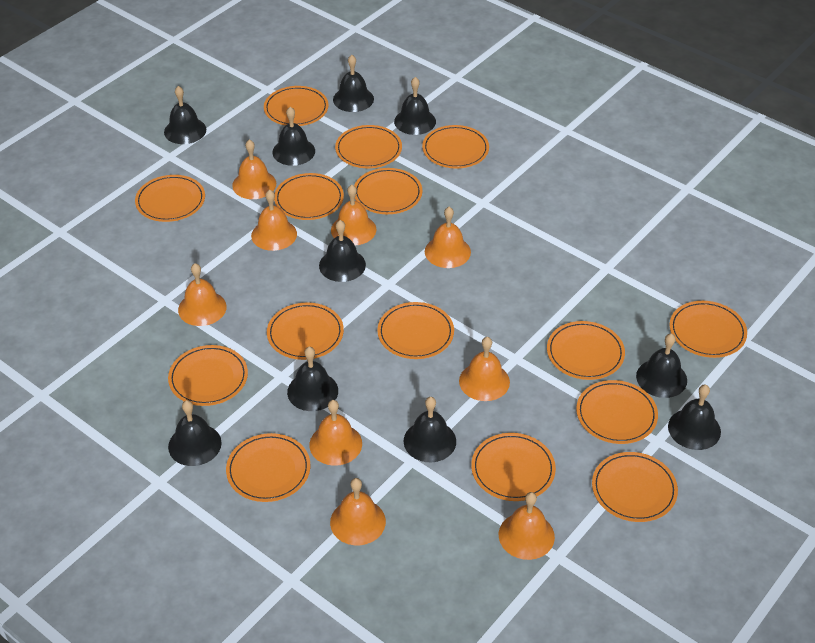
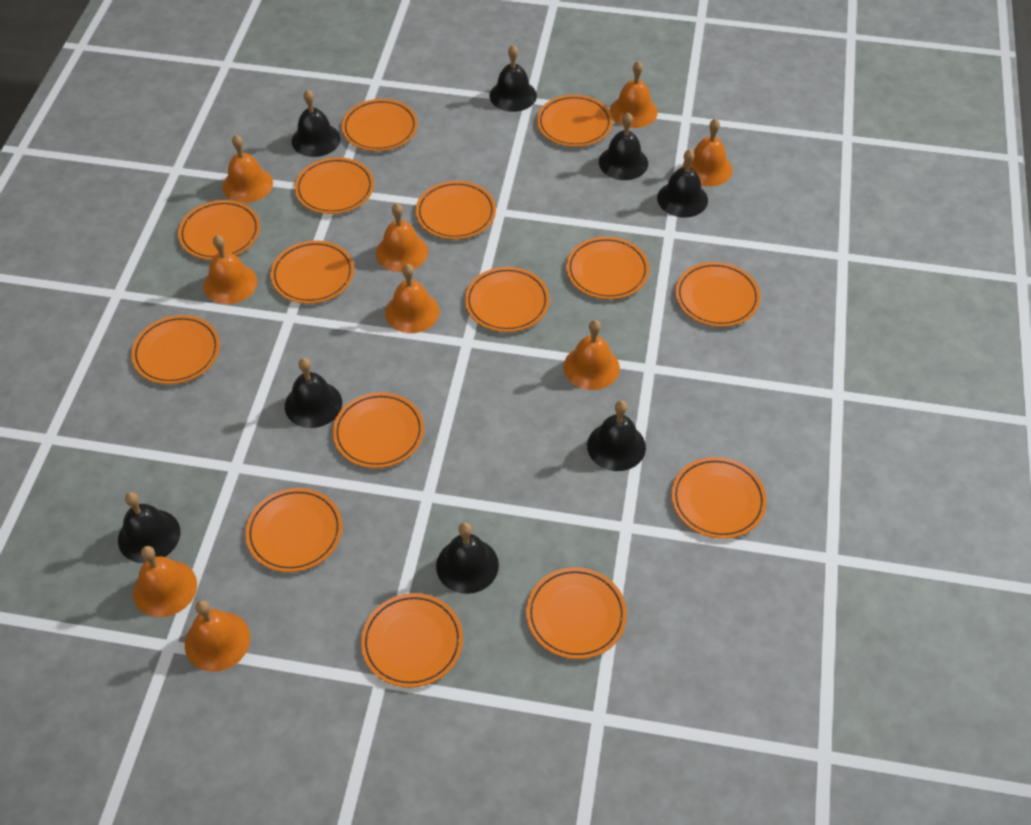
black bell: [164,86,206,144] [168,400,222,466] [272,107,315,166] [287,347,338,411] [319,220,366,282] [333,55,374,112] [394,77,436,135] [404,397,456,463] [636,333,687,398] [668,385,721,450] = 10 -> [118,492,180,563] [285,358,342,428] [292,89,341,157] [436,522,499,594] [490,45,537,112] [587,401,646,471] [599,113,648,180] [657,149,708,218] = 8

